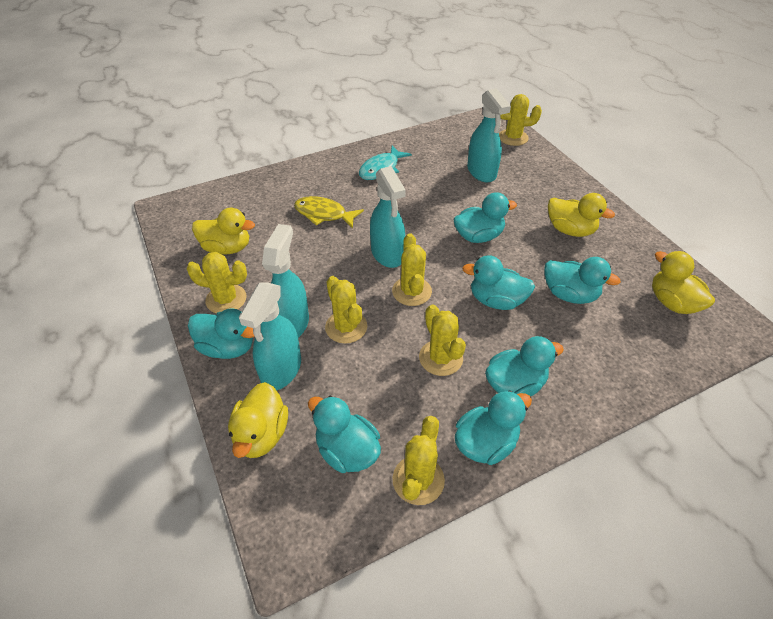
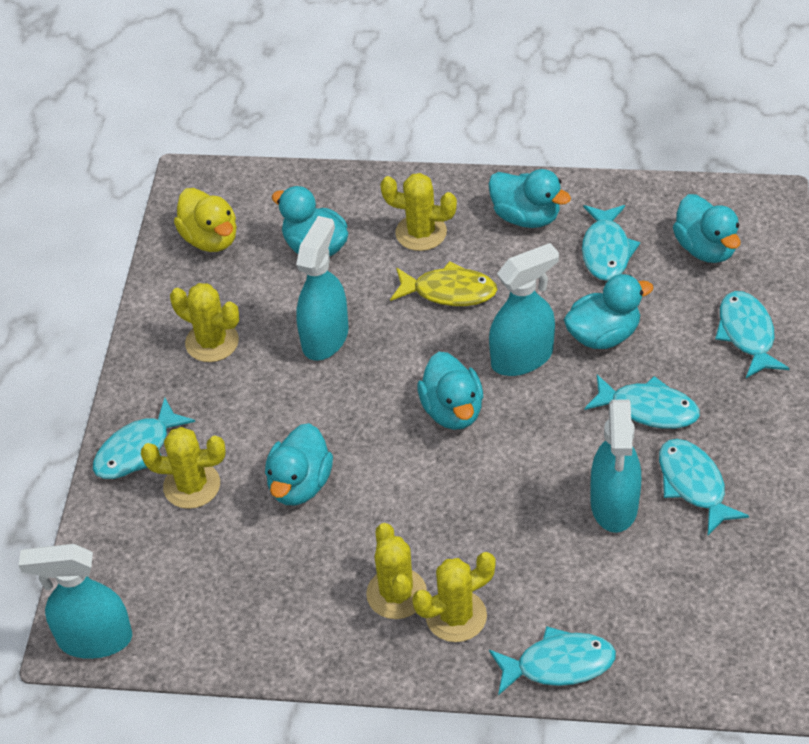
turquoise duck: [188,308,254,359] [308,396,381,473] [453,192,517,243] [455,390,532,465] [462,255,535,310] [485,336,564,397] [544,257,621,304] = 7 -> [265,423,333,505] [272,186,348,257] [417,352,483,430] [488,169,571,228] [564,274,654,349] [673,194,741,263] = 6
turquoise fish: [359,146,412,180] = 1 -> [93,398,195,479] [489,626,616,695] [582,205,640,281] [585,375,700,429] [659,439,749,535] [715,291,790,378] = 6
yellow cactus: [186,252,247,313] [325,276,367,344] [392,233,432,306] [392,416,445,505] [419,304,466,376] [499,94,542,146] = 6 -> [141,427,226,509] [170,283,239,362] [366,523,427,619] [380,173,457,251] [413,552,496,642] = 5
yellow duck: [192,208,255,255] [228,382,288,458] [548,193,615,237] [652,251,715,314] = 4 -> [174,188,237,252] = 1

